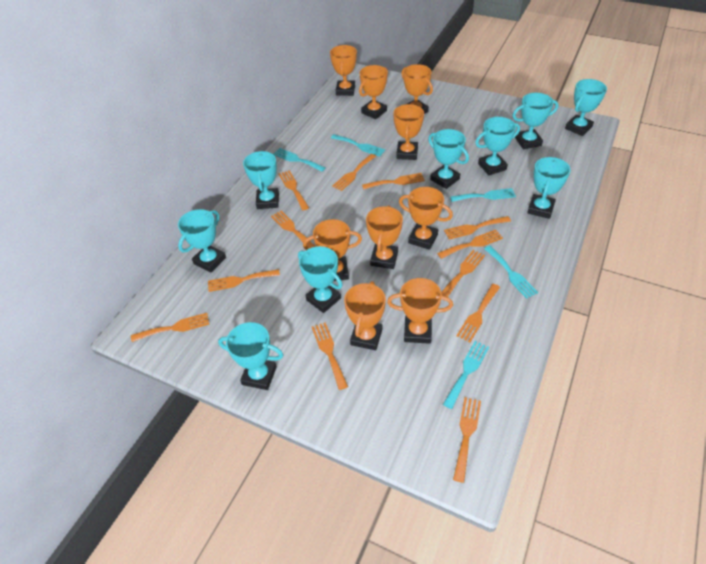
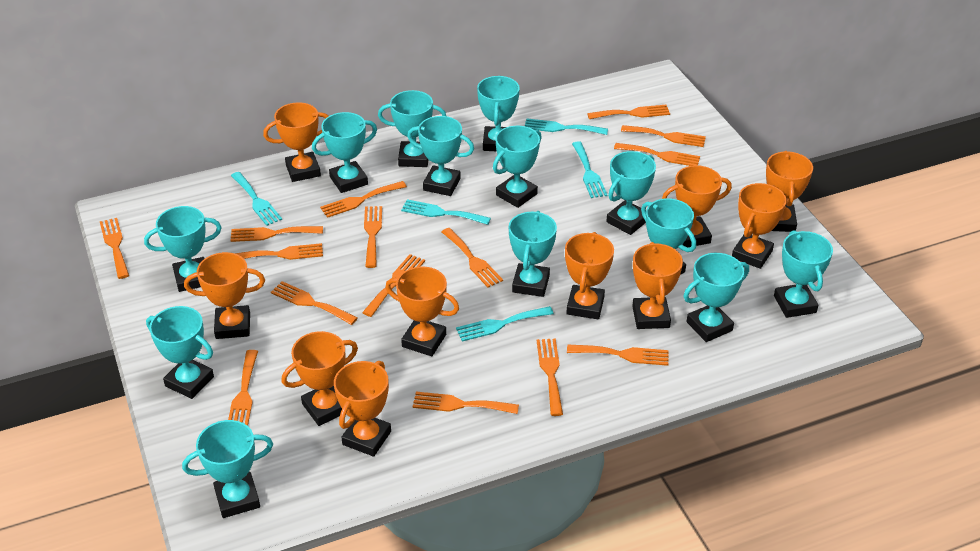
orange fork: [131,313,209,342] [208,269,280,292] [271,211,316,248] [279,170,309,210] [312,322,348,390] [332,154,376,191] [362,173,425,189] [437,230,503,259] [441,250,485,297] [444,216,511,239] [453,397,481,483] [456,284,500,342] = 12 -> [100,218,129,279] [228,350,258,426] [230,226,323,242] [235,243,323,260] [271,281,358,325] [320,181,407,218] [362,254,425,317] [364,206,382,268] [413,392,519,414] [442,228,503,288] [537,339,563,416] [567,345,669,366] [587,105,670,119] [614,143,700,166] [621,125,706,147] = 15
orange trophy: [303,219,362,281] [330,45,357,96] [344,281,386,350] [359,65,388,119] [366,205,403,269] [387,278,453,344] [393,104,424,160] [399,187,453,250] [401,64,433,114] = 9 -> [184,252,265,339] [263,102,329,182] [281,331,358,426] [334,361,391,457] [386,266,459,356] [565,232,614,320] [632,242,683,329] [662,165,732,247] [732,183,787,269] [766,151,813,232] = 10
turquoise trophy: [178,209,226,273] [218,322,283,390] [243,151,279,209] [298,246,342,313] [428,129,469,189] [475,117,520,175] [512,93,559,149] [527,157,571,219] [565,79,607,136] = 9 -> [144,206,222,292] [146,306,214,399] [182,420,273,518] [312,112,377,193] [378,90,446,167] [407,116,474,196] [477,76,520,151] [493,126,542,208] [509,211,557,297] [606,151,656,235] [641,198,696,275] [683,253,749,342] [774,230,833,318] = 13

